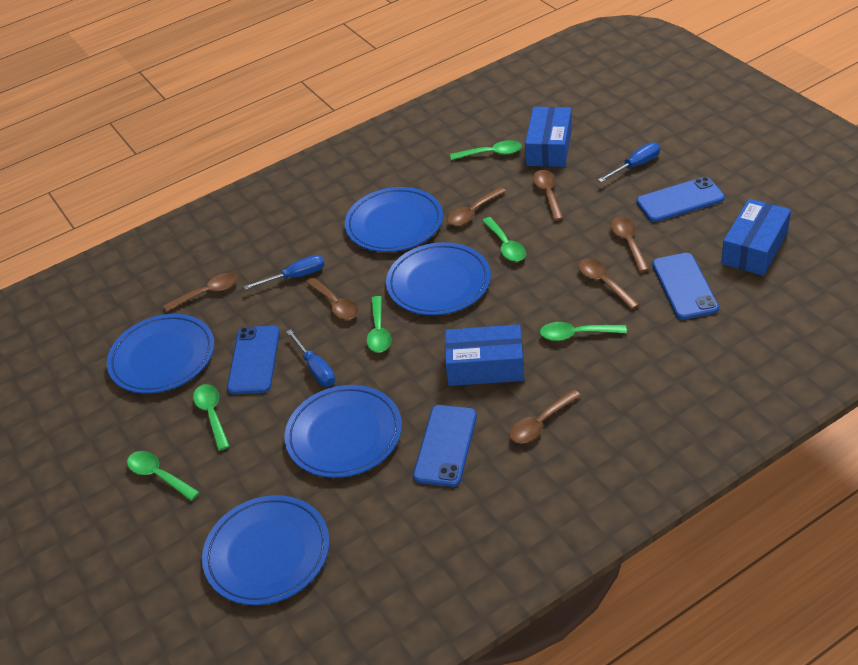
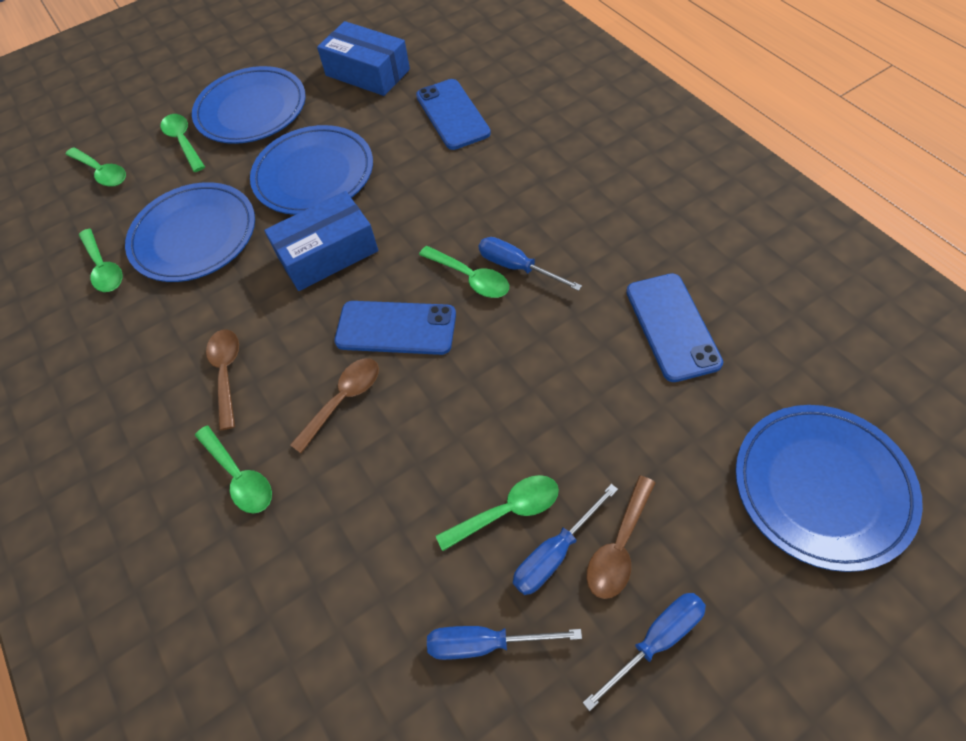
blue box: [445,324,524,386] [525,107,572,167] [721,199,791,276] = 3 -> [264,191,378,291] [317,21,410,96] = 2
blue phone: [227,325,280,394] [413,405,477,487] [636,177,725,222] [652,253,719,320] = 4 -> [334,301,456,355] [416,79,491,150] [626,273,723,382] = 3
blue plate: [107,314,214,394] [202,495,329,605] [284,385,402,478] [345,187,443,252] [386,242,491,315] = 5 -> [125,182,255,282] [192,66,306,144] [250,125,373,215] [736,405,923,572] = 4
blue screwdriver: [244,255,325,290] [286,329,335,386] [598,142,660,182] = 3 -> [427,626,582,660] [479,237,582,291] [513,484,618,595] [583,593,706,711] = 4
brown spoon: [163,273,238,312] [306,277,358,320] [447,187,506,226] [509,389,581,443] [533,170,563,221] [578,259,640,310] [610,217,649,272] = 7 -> [206,329,239,430] [290,358,379,453] [587,476,655,599] = 3

